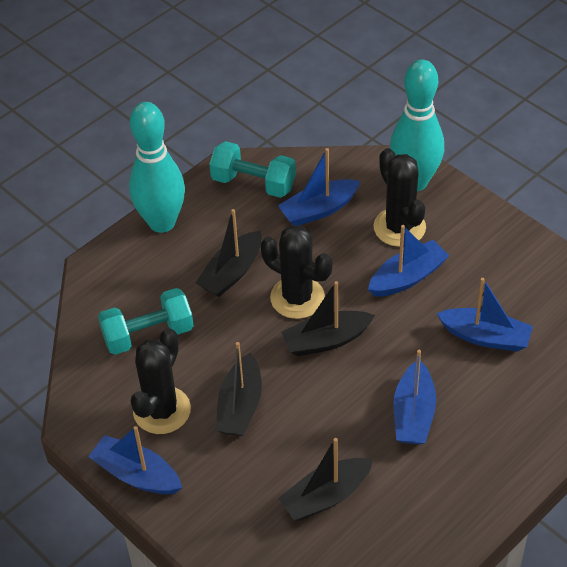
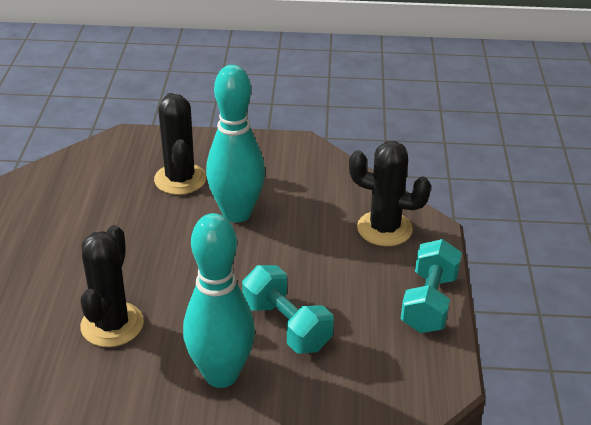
black boat: [196,209,262,297] [216,342,262,436] [278,438,373,521] [281,281,375,356] = 4 -> none = 0
blue boat: [88,426,182,494] [278,148,361,226] [368,225,449,297] [393,350,436,445] [436,278,533,352] = 5 -> none = 0

